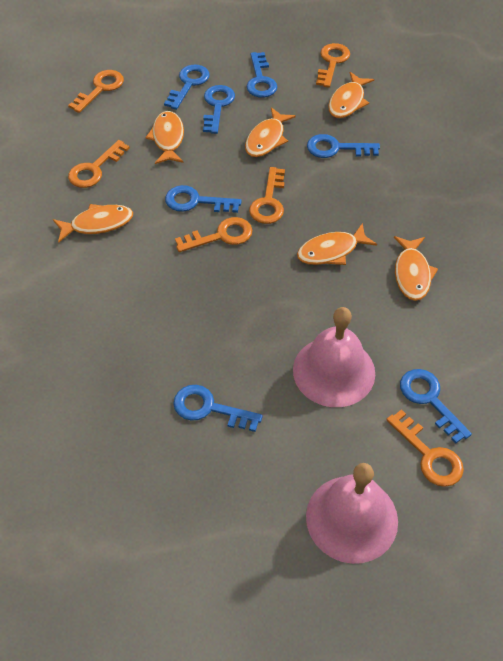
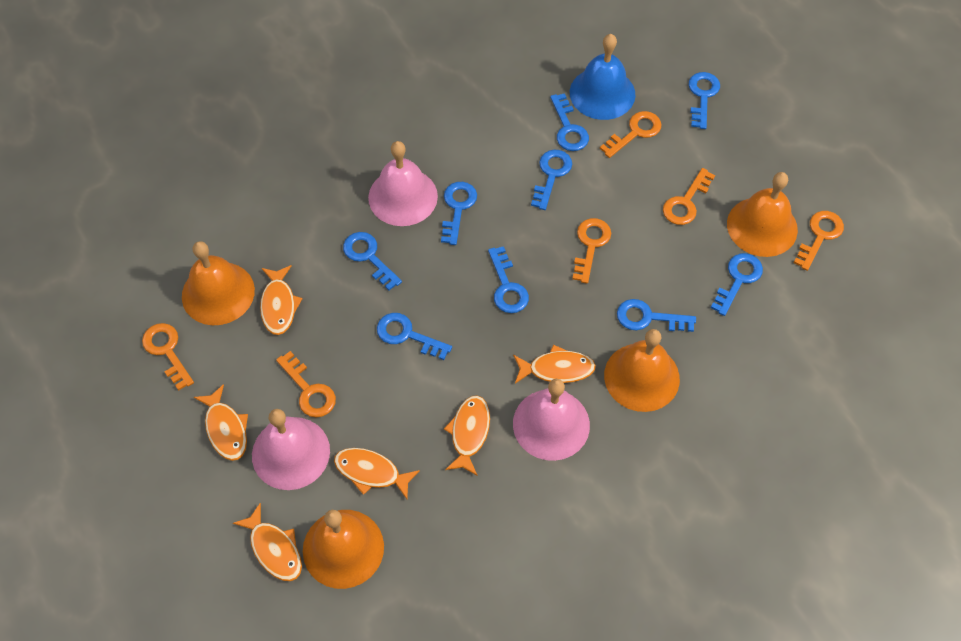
blue bell: none = 0 -> [570,34,636,120] = 1
blue key: [164,64,210,110] [165,185,242,213] [173,385,263,432] [203,85,235,134] [246,52,277,98] [307,134,380,158] [400,369,472,444] = 7 -> [343,232,402,290] [377,313,452,360] [441,182,477,245] [488,246,529,313] [531,150,572,210] [550,93,589,151] [617,299,696,332] [689,72,720,129] [711,253,763,316] = 9
orange bell: none = 0 -> [182,241,255,325] [303,510,384,589] [604,329,680,412] [727,172,798,257] = 4
pink bell: [293,307,375,407] [306,463,398,564] = 2 -> [252,409,330,490] [368,141,438,226] [513,379,590,461] = 3

